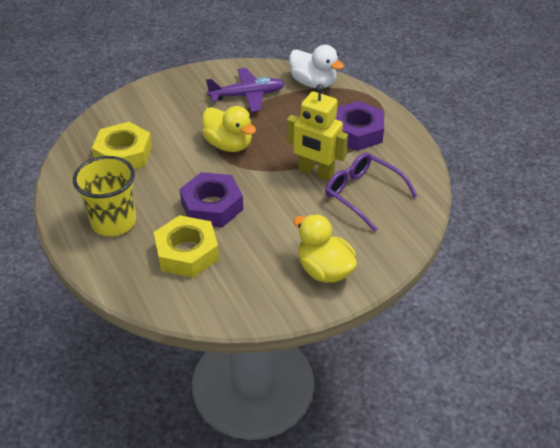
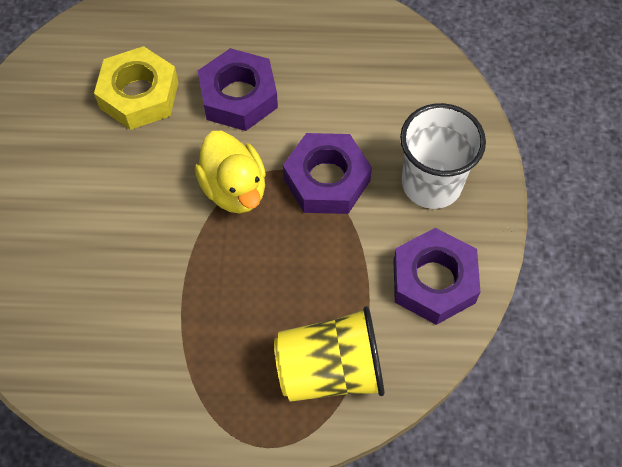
purple glasses: [325,152,417,232] = 1 -> none = 0
purple nut: [180,172,243,228] [335,101,384,151] = 2 -> [198,48,278,131] [283,133,372,214] [393,228,480,325] = 3
purple plane: [206,68,285,112] = 1 -> none = 0
white cup: none = 0 -> [400,103,486,209] = 1
white duck: [289,45,344,88] = 1 -> none = 0
yellow duck: [202,106,256,152] [294,214,357,283] = 2 -> [194,131,266,213] = 1
yellow nut: [92,122,152,169] [154,215,219,278] = 2 -> [94,46,178,130] = 1
yellow robot: [287,84,348,181] = 1 -> none = 0

